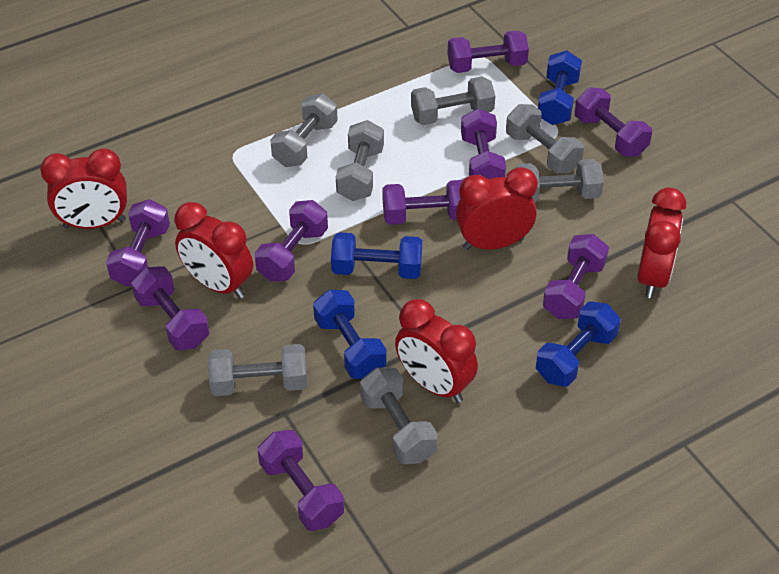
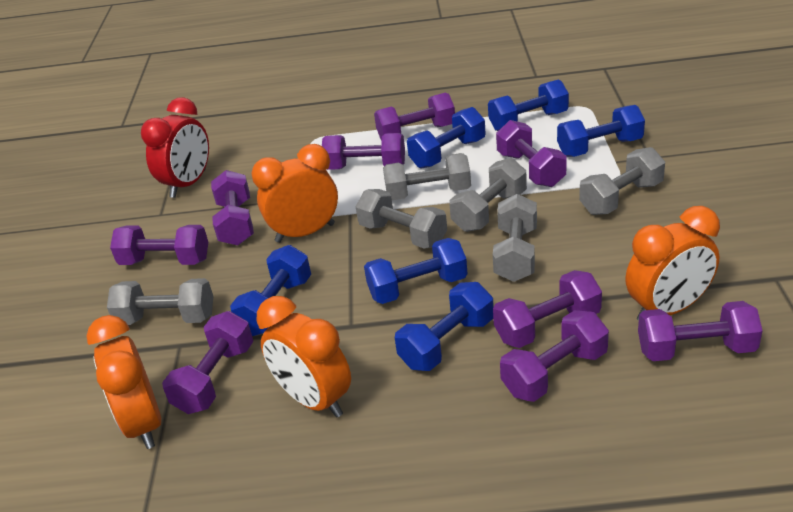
blue dumbbell: [313,290,386,379] [331,232,422,279] [536,301,621,387] [538,51,582,125] = 4 -> [230,245,311,336] [364,238,468,304] [395,282,494,371] [407,107,486,169] [488,79,569,131] [557,105,645,157] = 6
grey dumbbell: [208,344,307,396] [270,94,338,167] [336,120,384,201] [360,367,438,464] [411,76,495,125] [506,104,584,173] [515,159,604,203] = 7 -> [107,278,213,325] [356,189,447,249] [383,153,471,200] [449,158,527,232] [493,194,537,282] [579,147,665,215] = 6
orange clock: none = 0 -> [86,315,161,449] [251,144,338,243] [256,296,351,418] [625,206,720,321] = 4
red clock: [40,148,127,229] [174,202,253,298] [395,299,478,403] [456,167,538,250] [637,187,686,298] = 5 -> [141,97,209,198] = 1

